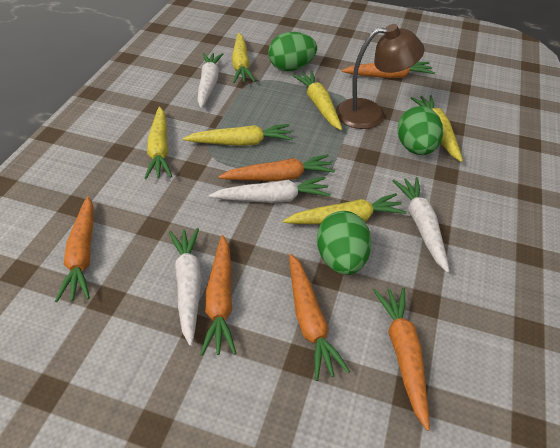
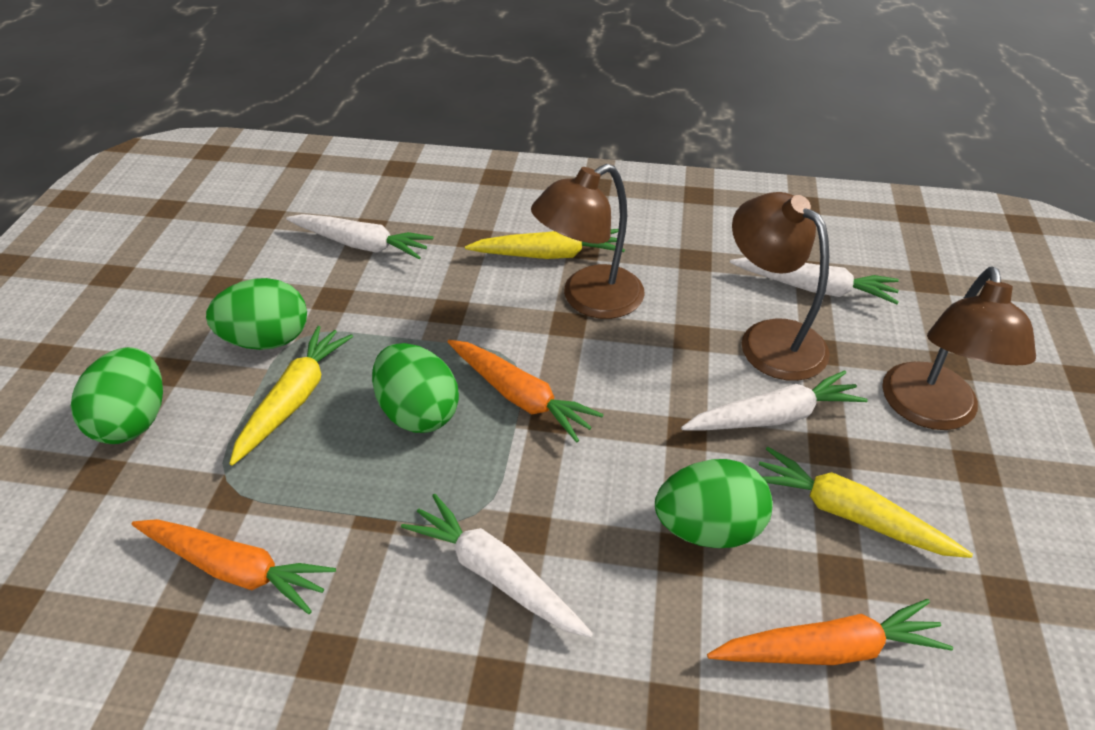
brown lamp: [336,24,425,129] = 1 -> [531,164,645,319] [732,192,830,381] [882,267,1036,430] = 3
green egg: [268,32,317,71] [317,211,372,275] [397,106,443,155] = 3 -> [71,347,163,444] [206,278,307,350] [372,343,459,433] [655,459,773,548] = 4
orange carrot: [55,196,93,302] [200,235,237,356] [218,154,335,181] [289,254,350,381] [341,62,435,78] [373,287,430,431] = 6 -> [132,519,336,614] [447,340,604,443] [707,599,953,665] = 3
yellow carrot: [144,107,172,179] [183,124,293,146] [232,33,255,83] [283,193,407,224] [292,71,342,130] [411,95,463,162] = 6 -> [229,326,353,466] [465,229,625,259] [759,447,973,558] = 3

